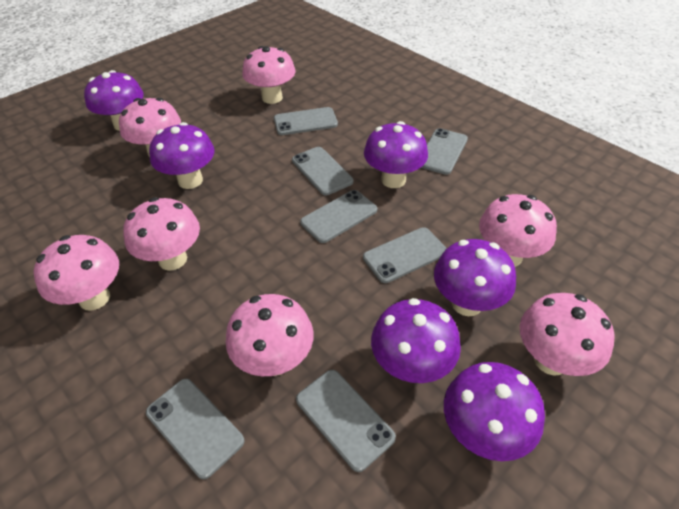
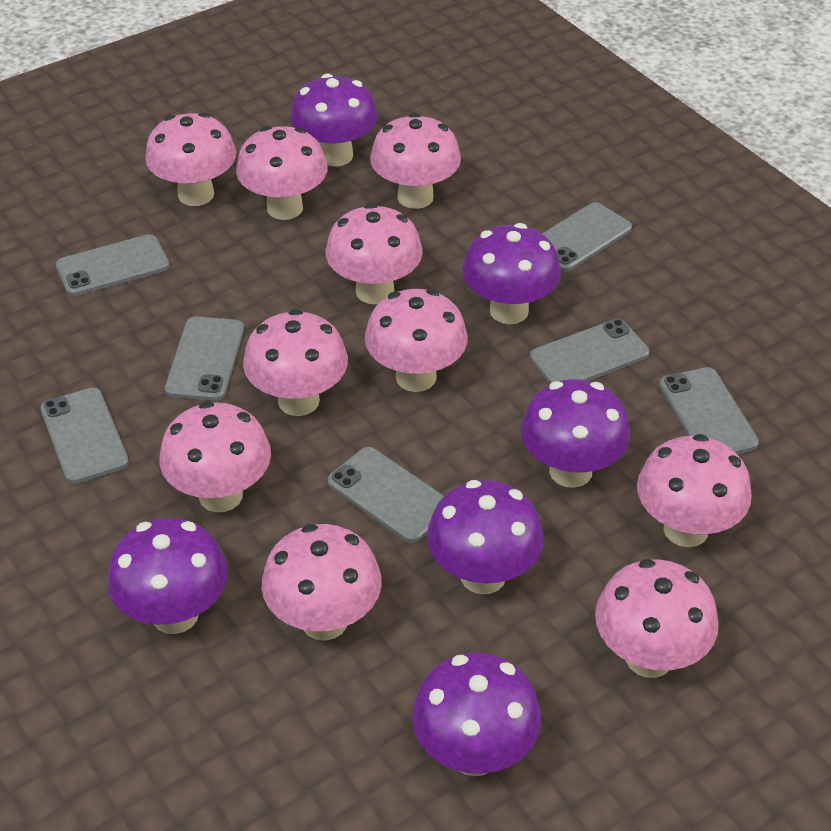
pink mushroom: [33,235,119,311] [119,98,181,157] [123,197,200,270] [226,294,314,376] [242,46,295,104] [479,194,557,267] [520,293,615,376] = 7 -> [145,112,236,206] [159,401,271,512] [236,126,328,220] [243,309,348,416] [262,524,382,641] [325,203,423,304] [365,289,468,392] [370,113,461,209] [595,559,719,678] [637,434,752,547] = 10

